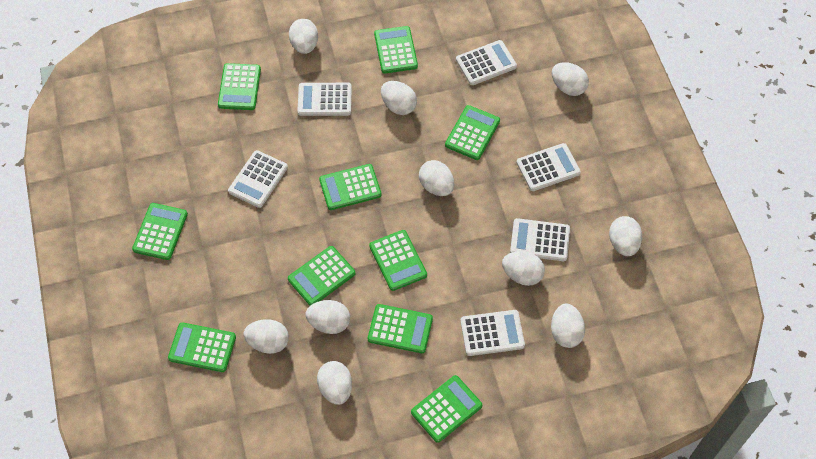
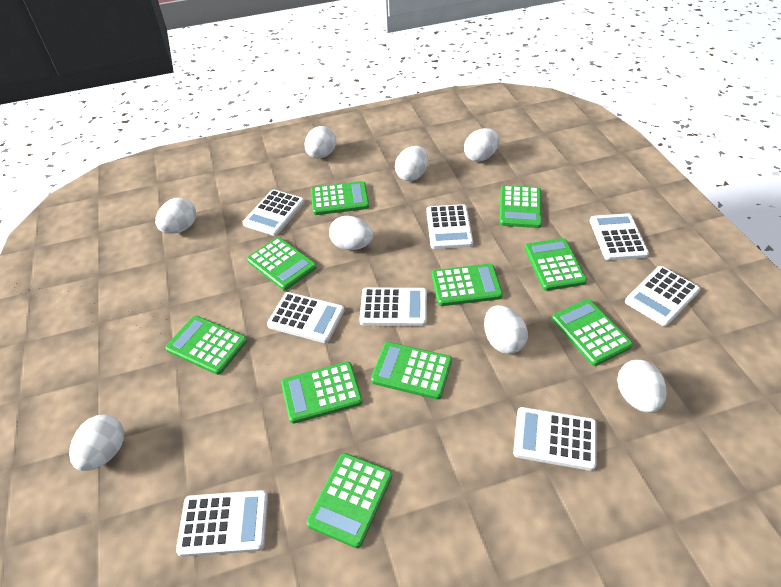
white calculator: [228,150,288,208] [297,83,352,116] [456,40,517,85] [460,310,525,356] [510,218,570,261] [516,143,581,191] = 6 -> [176,490,268,557] [243,189,305,236] [267,292,345,343] [359,287,427,326] [426,204,473,249] [513,407,597,471] [590,213,649,261] [625,266,700,326] = 8
white egg: [244,319,289,354] [289,19,318,54] [306,300,350,334] [317,361,352,405] [381,81,417,115] [419,160,454,196] [502,251,545,286] [551,304,585,348] [552,62,589,96] [609,216,642,256] = 10 -> [69,414,124,471] [155,198,196,234] [304,126,336,158] [329,216,373,250] [395,146,428,181] [464,128,499,162] [484,305,528,354] [617,360,667,413] = 8

